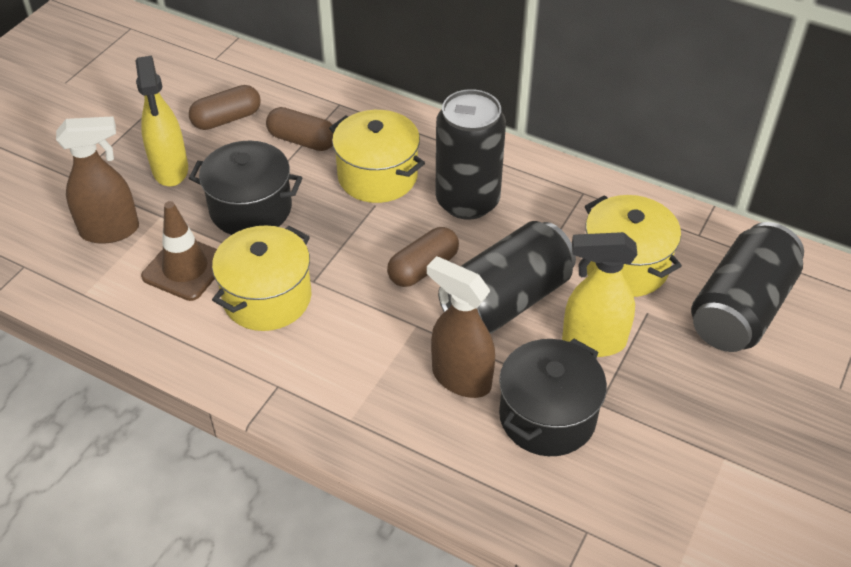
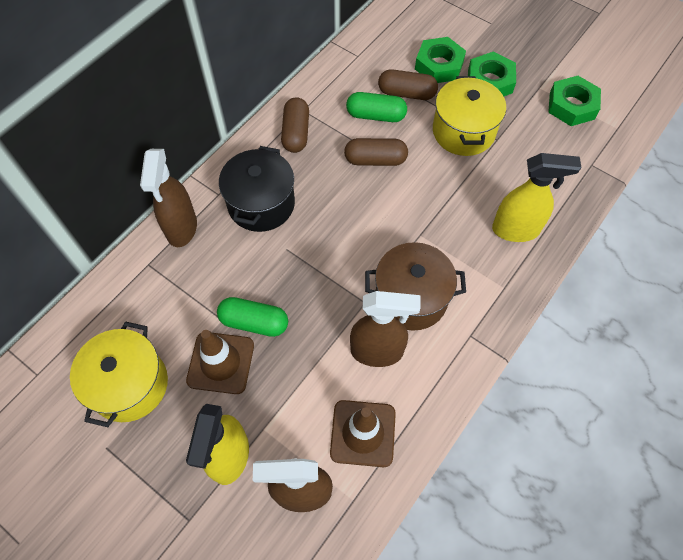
black can: [435,89,506,220] [438,221,576,334] [691,222,804,352] = 3 -> none = 0
black pot: [189,141,302,235] [499,339,607,456] = 2 -> [219,146,295,232] = 1
brown pot: none = 0 -> [365,242,466,331] = 1
brown spray bottle: [56,116,139,244] [427,256,495,398] = 2 -> [140,149,197,247] [253,458,333,512] [350,291,420,367] = 3
brown traffic cone: [141,201,217,301] = 1 -> [186,330,254,394] [330,400,396,467] = 2
green capsule: none = 0 -> [217,297,288,337] [346,92,407,122] = 2
green nut: none = 0 -> [415,37,466,83] [468,52,516,96] [548,76,601,126] = 3
yellow pot: [212,225,311,331] [329,110,425,203] [585,195,682,297] = 3 -> [70,322,168,427] [433,76,506,156] = 2

